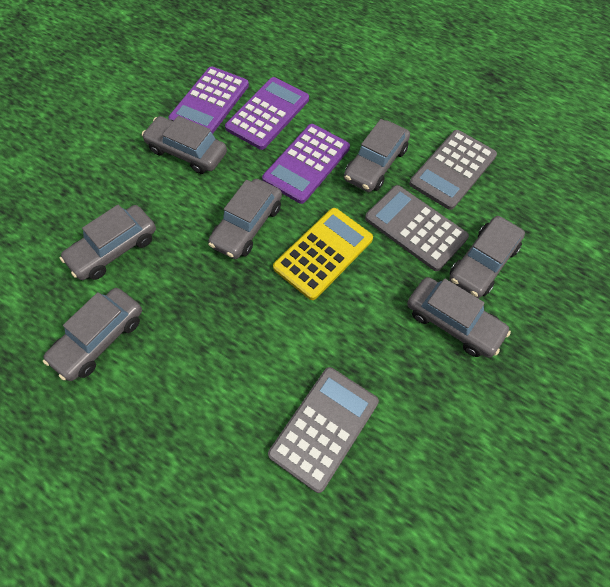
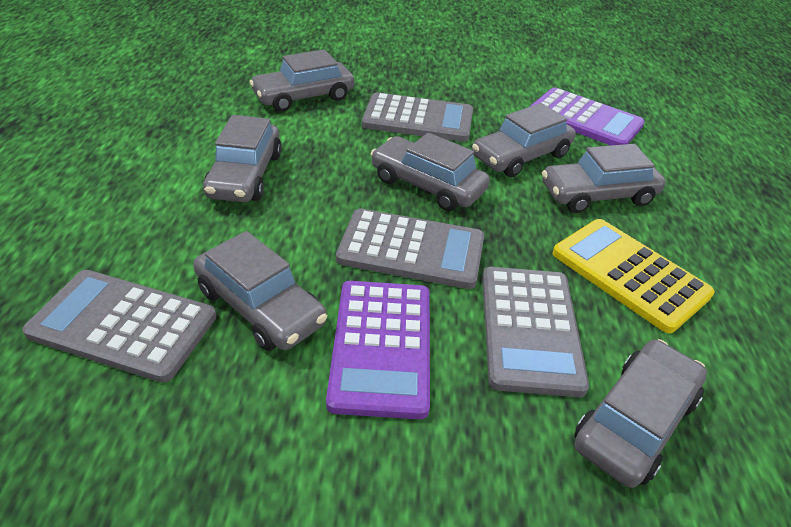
grey calculator: [268,367,379,493] [365,185,469,271] [409,130,497,210] = 3 -> [22,270,216,383] [336,208,484,289] [362,92,473,142] [482,267,589,397] = 4
purple calculator: [168,66,249,134] [225,77,309,150] [262,124,350,204] = 3 -> [326,281,430,419] [529,87,645,146] = 2

